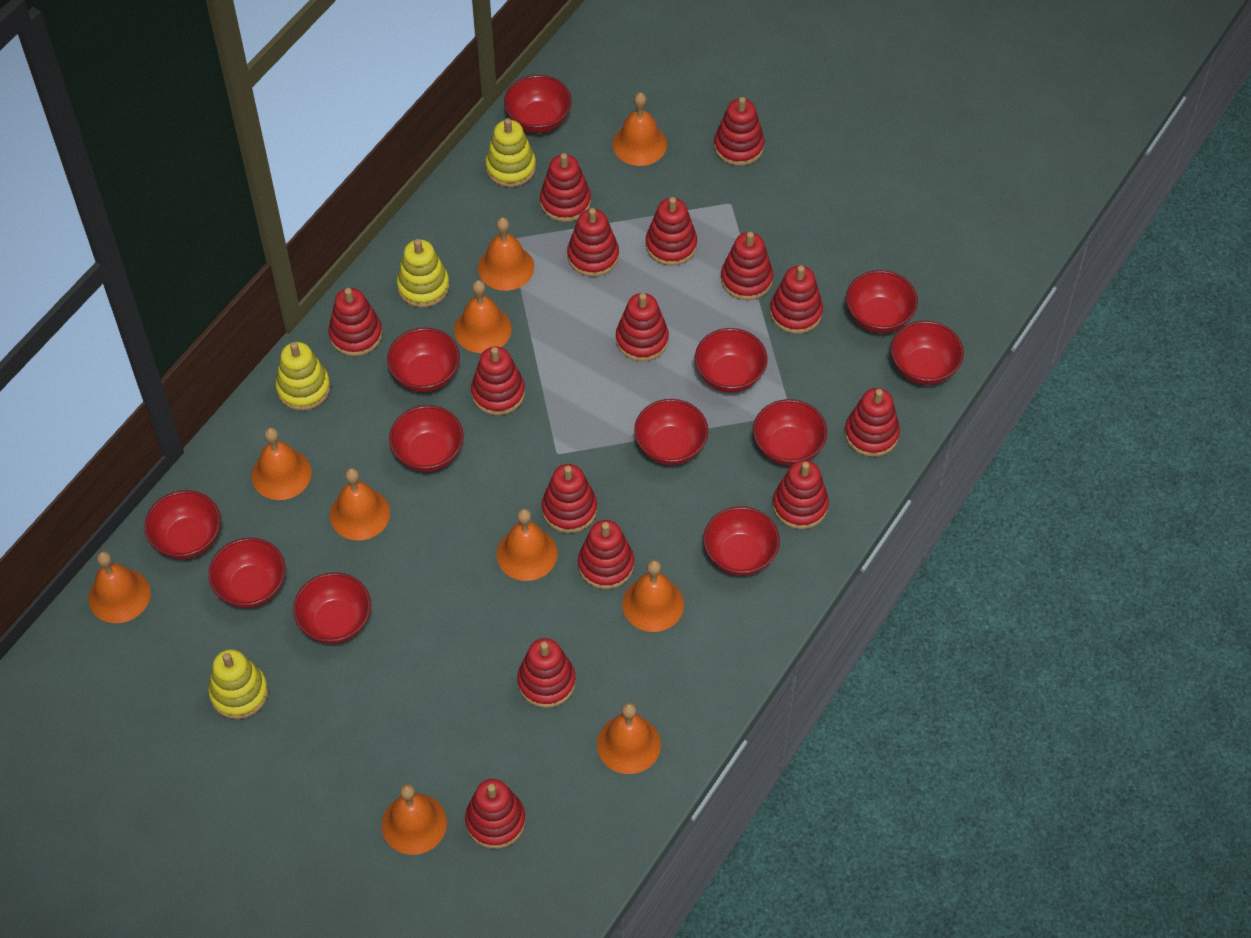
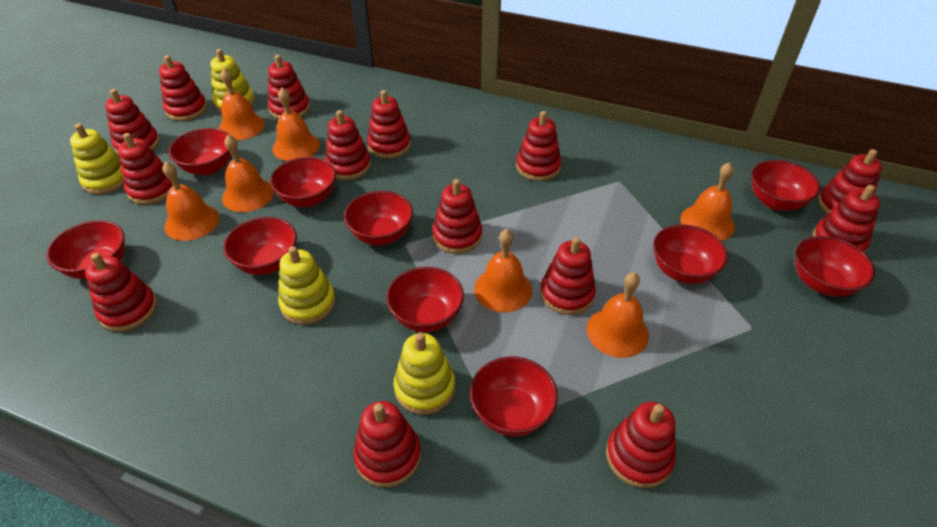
orange bell: [88,551,151,623] [252,427,311,500] [330,468,390,540] [382,784,447,855] [454,280,512,353] [478,217,534,291] [497,508,558,581] [597,703,661,774] [613,92,667,166] [622,560,684,632] = 10 -> [162,162,219,241] [219,68,265,140] [222,135,274,212] [272,88,320,161] [474,229,532,312] [587,272,649,358] [680,162,735,241] = 7
red bowl: [144,490,221,559] [208,538,286,608] [293,572,371,644] [387,328,460,392] [389,405,464,472] [504,75,572,133] [634,399,708,465] [695,328,768,393] [703,506,780,576] [753,399,827,466] [846,270,918,333] [891,321,964,385] = 12 -> [47,220,125,279] [169,128,231,175] [224,217,297,275] [270,157,336,207] [344,191,413,245] [386,267,464,332] [470,356,558,436] [653,224,728,284] [752,160,820,211] [795,236,875,297] = 10
red stacking toy: [329,288,382,356] [465,779,525,849] [471,347,525,415] [517,638,576,708] [540,153,591,222] [542,464,597,533] [567,208,619,277] [578,520,634,589] [616,293,669,361] [646,197,697,266] [714,97,765,166] [721,232,773,300] [770,265,823,334] [773,460,829,529] [845,388,900,457] = 15 -> [85,253,157,332] [105,89,160,154] [118,133,173,205] [159,55,207,121] [268,55,310,119] [325,110,371,180] [353,401,421,487] [367,90,411,158] [432,179,482,254] [516,111,561,181] [540,237,596,315] [606,402,676,488] [812,185,880,253] [818,149,882,214] = 14

